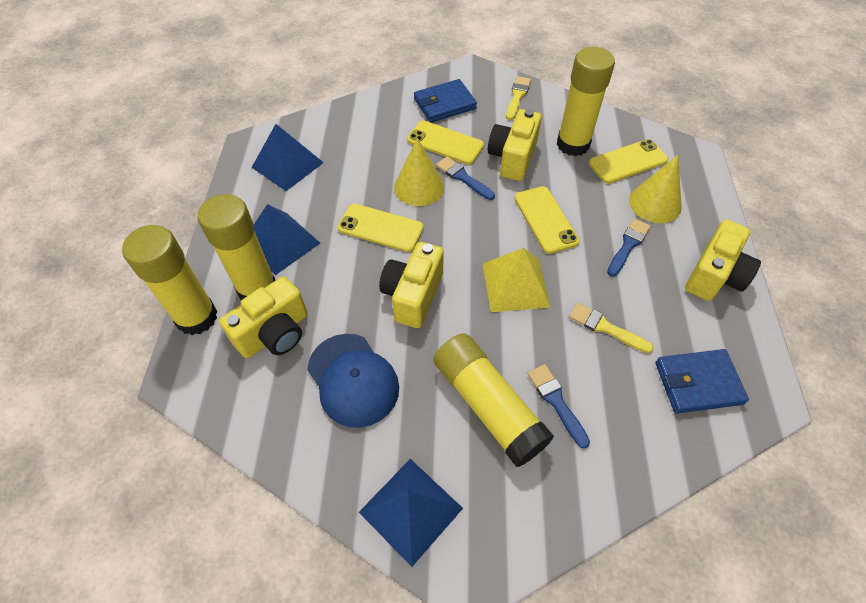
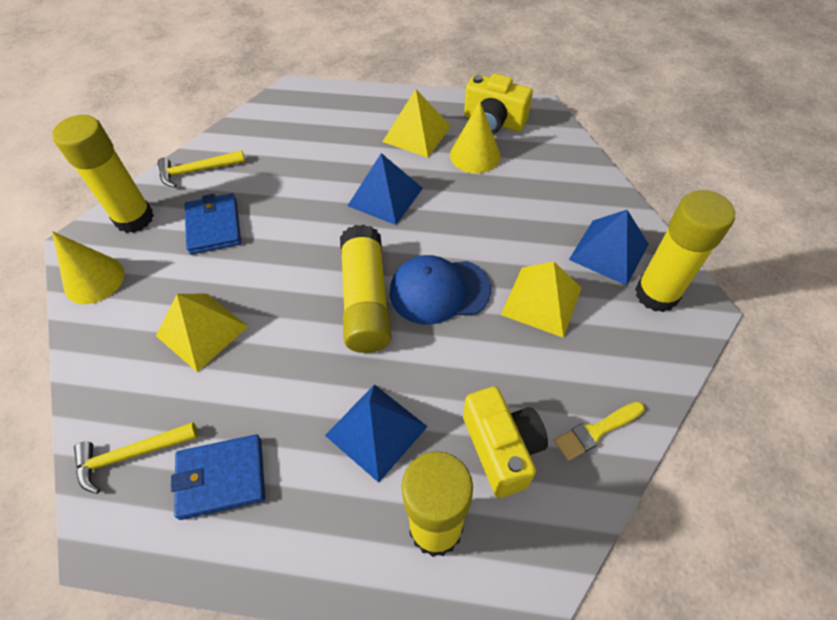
blue brush: [436,156,495,200] [527,364,590,449] [607,218,651,276] = 3 -> none = 0
yellow brush: [506,76,531,120] [569,302,654,353] = 2 -> [554,402,645,461] = 1
yellow camera: [219,276,307,358] [379,242,444,328] [488,109,542,181] [685,219,761,301] = 4 -> [463,386,548,498] [464,74,533,134] = 2
yellow hammer: none = 0 -> [74,422,198,494] [158,150,245,188] = 2
yellow phone: [337,204,424,252] [407,121,484,165] [514,186,580,254] [589,139,668,184] = 4 -> none = 0
yellow pyramid: [482,248,551,312] = 1 -> [156,294,249,372] [382,89,451,158] [501,261,582,338] = 3

